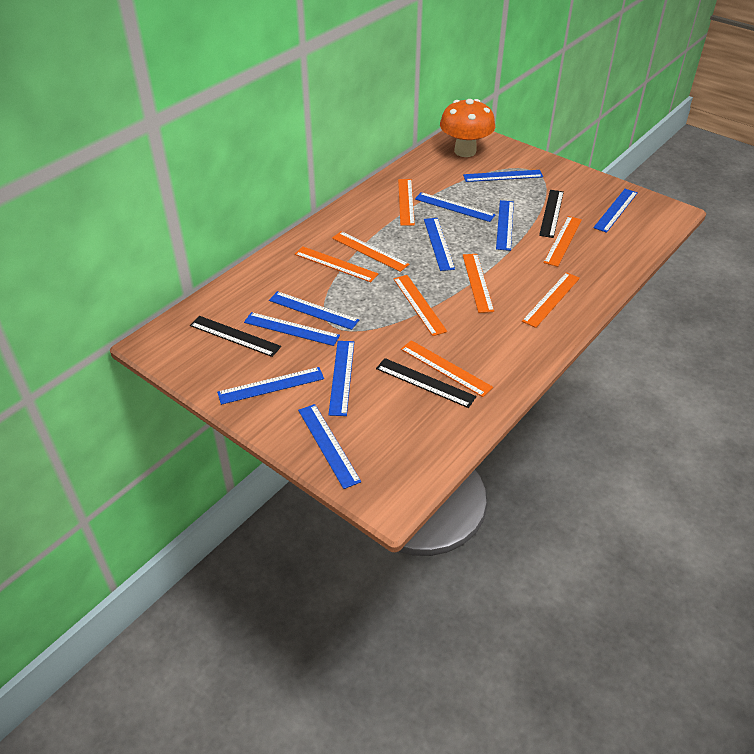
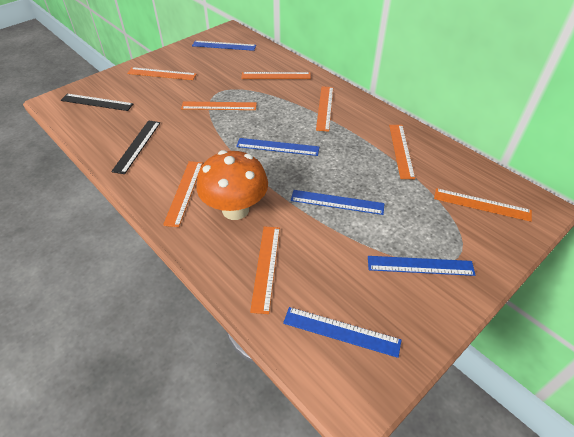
black ruler: [190,316,281,357] [376,358,477,408] [539,190,564,238] = 3 -> [61,94,133,111] [111,120,160,174] = 2
blue ruler: [217,367,324,405] [244,312,340,346] [269,291,359,330] [298,404,361,489] [328,341,354,416] [415,192,496,222] [424,218,455,271] [463,170,543,182] [496,200,514,251] [593,189,638,233] = 10 -> [192,41,256,51] [236,138,319,156] [283,307,402,358] [291,190,385,215] [368,256,475,276] = 5

